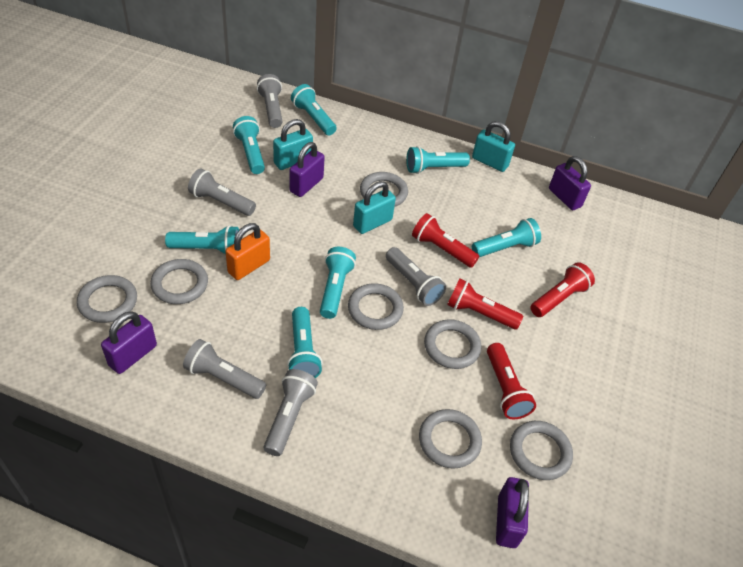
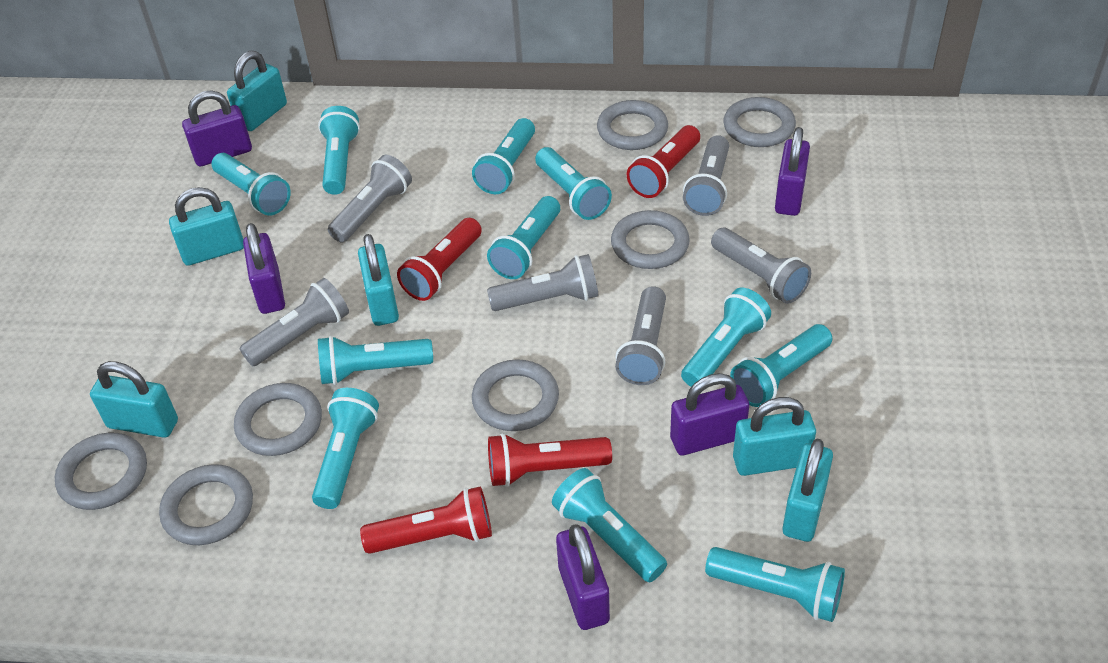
grey flashlight: [183,339,266,399] [188,168,256,216] [257,74,282,128] [264,369,318,456] [386,247,446,306] = 5 -> [240,278,349,366] [328,155,412,243] [487,254,599,311] [615,286,666,385] [683,135,729,216] [711,228,811,304] = 6
orange padlock: [225,223,270,280] = 1 -> none = 0
purple padlock: [101,311,157,374] [290,142,325,197] [496,477,529,548] [549,156,591,210] = 4 -> [182,90,252,166] [243,223,285,314] [556,524,610,630] [670,373,749,455] [775,127,810,216] = 5
turquoise flashlight: [165,225,239,254] [233,116,265,174] [287,307,323,378] [291,84,337,135] [320,247,356,319] [406,146,470,174] [472,218,541,257] = 7 -> [212,153,291,215] [312,388,379,509] [318,106,360,195] [318,336,433,385] [472,118,535,194] [487,196,560,279] [535,147,612,220] [552,468,667,582] [681,288,771,387] [705,547,845,622] [730,324,832,407] = 11
turquoise padlock: [273,119,313,170] [353,181,396,234] [472,121,515,172] = 3 -> [90,361,178,438] [169,187,244,266] [227,51,287,131] [358,234,399,326] [733,397,816,476] [782,439,833,542] = 6

